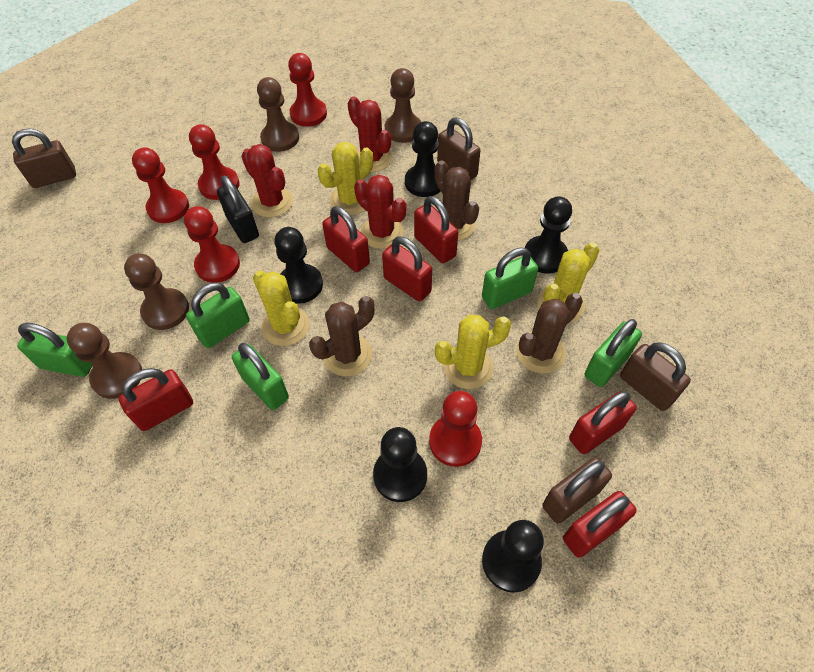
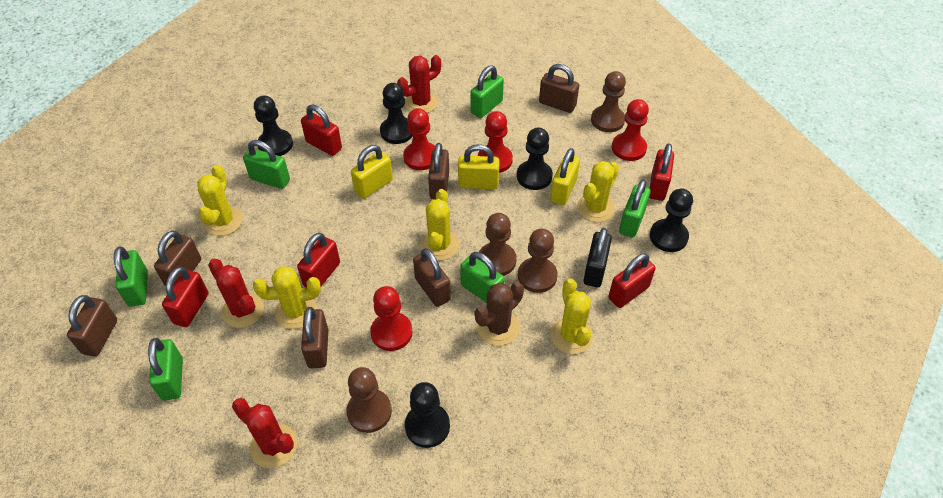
brown cactus: [309,296,374,376] [434,160,479,241] [516,293,583,373] = 3 -> [475,282,524,346] = 1
brown padlock: [12,129,76,188] [437,117,481,180] [542,457,612,524] [620,342,691,411] = 4 -> [67,295,117,357] [154,231,201,286] [301,307,328,368] [413,248,451,307] [428,143,449,199] [539,64,579,113] = 6
green padlock: [17,323,93,377] [186,282,250,348] [232,343,289,410] [482,248,538,309] [584,319,642,387] = 5 -> [114,247,148,307] [148,338,183,401] [243,140,290,189] [460,252,505,303] [470,65,504,118] [619,180,651,238] = 6
red padlock: [119,368,193,431] [322,206,370,272] [382,236,432,302] [414,196,458,263] [563,491,637,558] [569,391,637,454] = 6 -> [162,267,208,327] [297,233,340,287] [301,104,342,156] [608,253,655,308] [649,143,674,201] = 5
red pawn: [132,148,189,223] [184,206,240,283] [189,124,239,200] [288,53,327,127] [429,391,482,467] = 5 -> [370,286,413,351] [403,108,435,170] [478,111,513,173] [612,99,649,161] = 4
yellow cactus: [253,271,310,346] [318,142,373,215] [435,315,511,389] [537,242,600,323] = 4 -> [197,165,243,236] [253,266,321,329] [420,189,459,261] [550,278,593,354] [577,161,619,222] = 5
yellow padlock: none = 0 -> [351,145,393,199] [458,144,500,189] [550,148,580,205] = 3

